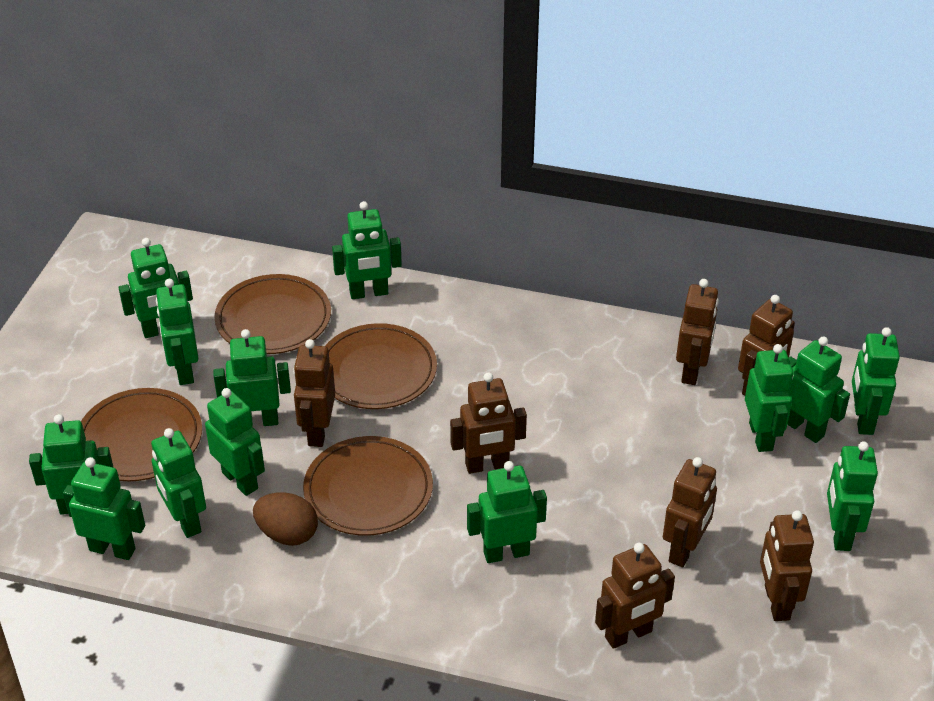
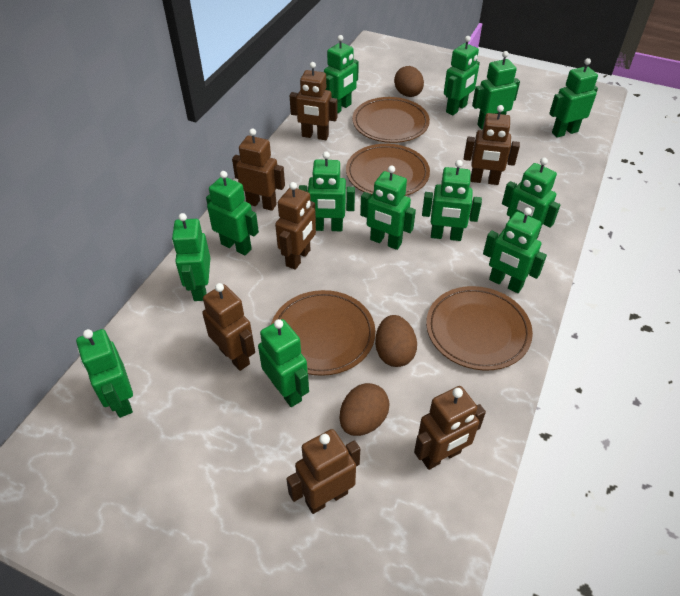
brown egg: [253,492,318,546] = 1 -> [339,383,390,436] [375,315,417,367] [394,66,424,97] = 3

